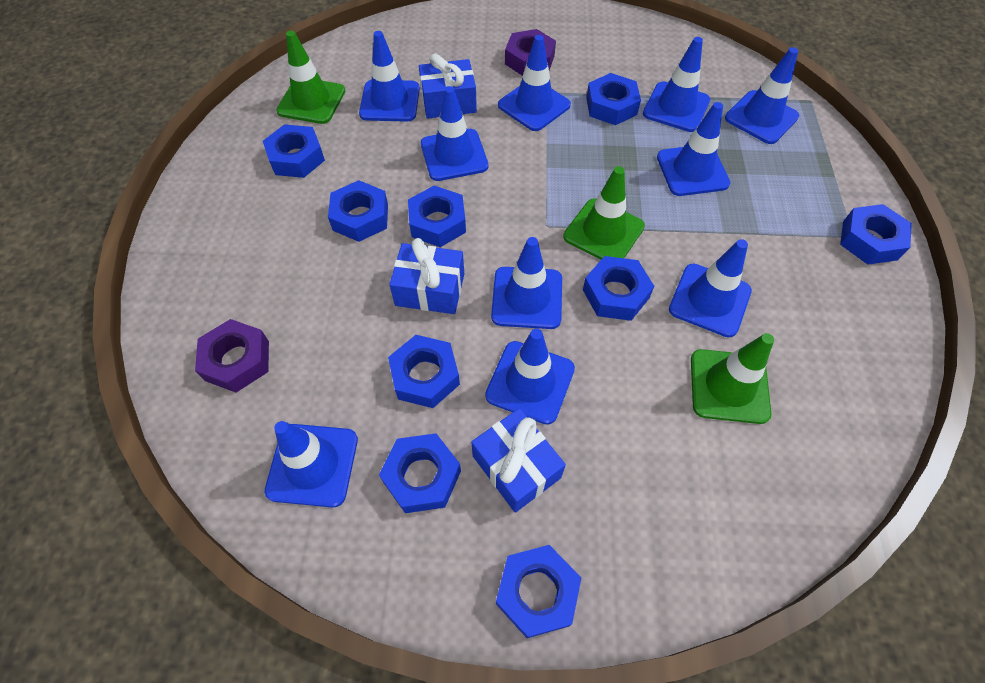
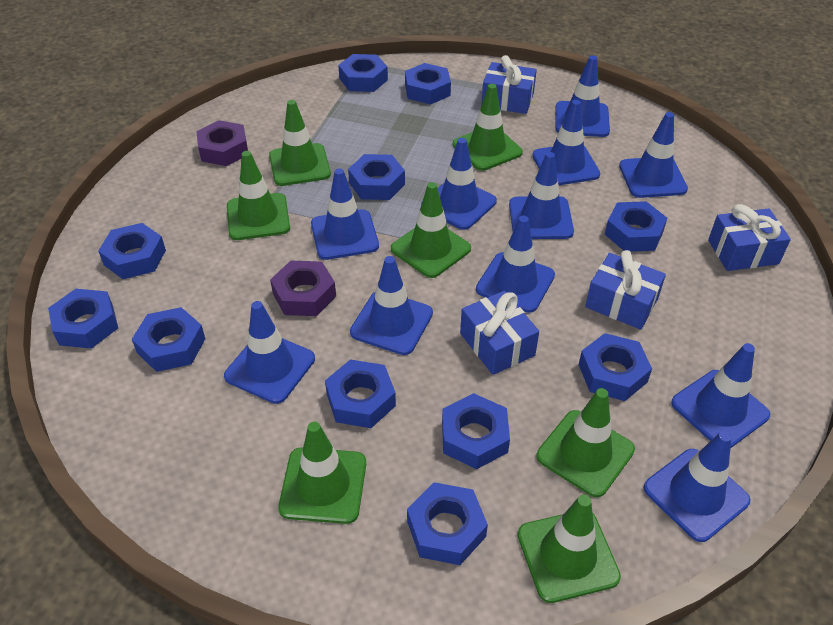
blue gift: [389,238,464,314] [419,53,477,119] [471,408,566,513] = 3 -> [460,291,539,375] [481,55,537,114] [585,250,666,330] [708,204,791,271] = 4
blue nut: [263,124,325,178] [328,180,388,242] [379,433,461,513] [388,335,460,408] [408,186,466,247] [496,545,582,638] [583,256,654,321] [586,73,641,125] [840,204,912,265] = 9 -> [48,289,118,349] [98,223,166,279] [132,307,205,372] [325,359,396,428] [338,54,388,92] [348,154,405,200] [405,63,451,104] [407,482,488,565] [442,393,510,469] [578,333,652,401] [605,201,667,252] = 11
blue traffic cone: [264,421,358,507] [359,31,420,122] [421,86,488,181] [485,329,575,425] [491,237,562,329] [498,35,571,131] [643,37,710,132] [657,102,730,196] [669,239,752,338] [725,47,799,144] = 10 -> [224,301,315,404] [311,168,379,260] [350,256,433,355] [421,138,497,230] [476,216,555,313] [509,152,574,239] [532,100,600,185] [556,55,610,137] [619,112,688,198] [644,431,751,542] [671,343,770,448] = 11
green traffic cone: [276,31,345,124] [563,166,645,260] [691,333,774,424] = 3 -> [227,151,290,240] [269,100,331,186] [278,422,366,524] [391,182,471,278] [453,84,523,171] [518,495,621,603] [536,388,635,497] = 7

